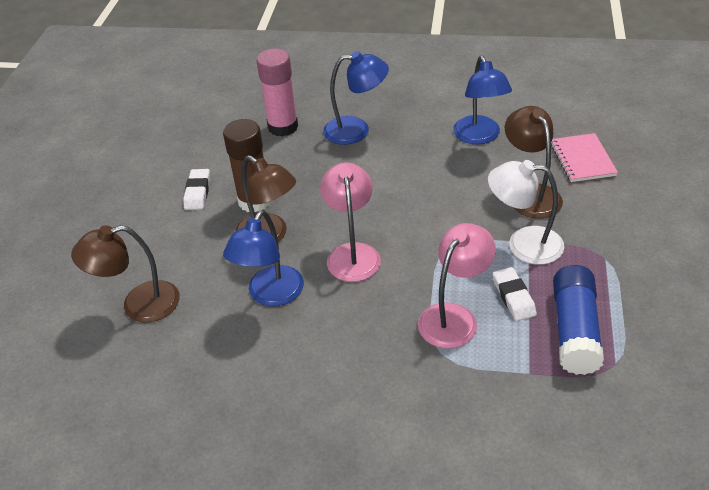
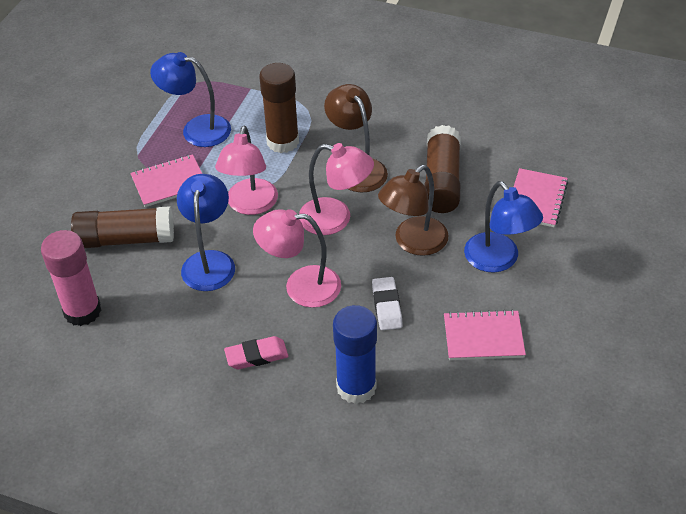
brown glue stick: [223,119,271,212] = 1 -> [71,206,174,248] [259,63,299,153] [424,125,461,213] = 3
brown lamp: [71,225,180,323] [235,155,296,242] [505,106,563,218] = 3 -> [324,84,388,192] [378,165,448,256] = 2
pink eraser: none = 0 -> [224,336,288,369] = 1
pink lamp: [320,163,381,282] [418,223,496,349] = 2 -> [215,126,278,215] [253,209,341,308] [299,143,374,235] = 3
pink notebook: [551,133,618,182] = 1 -> [130,154,202,207] [444,310,526,360] [514,168,568,227] = 3
white eraser: [183,169,210,210] [493,267,537,321] = 2 -> [372,277,403,330] = 1
white lamp: [488,160,564,265] = 1 -> none = 0

